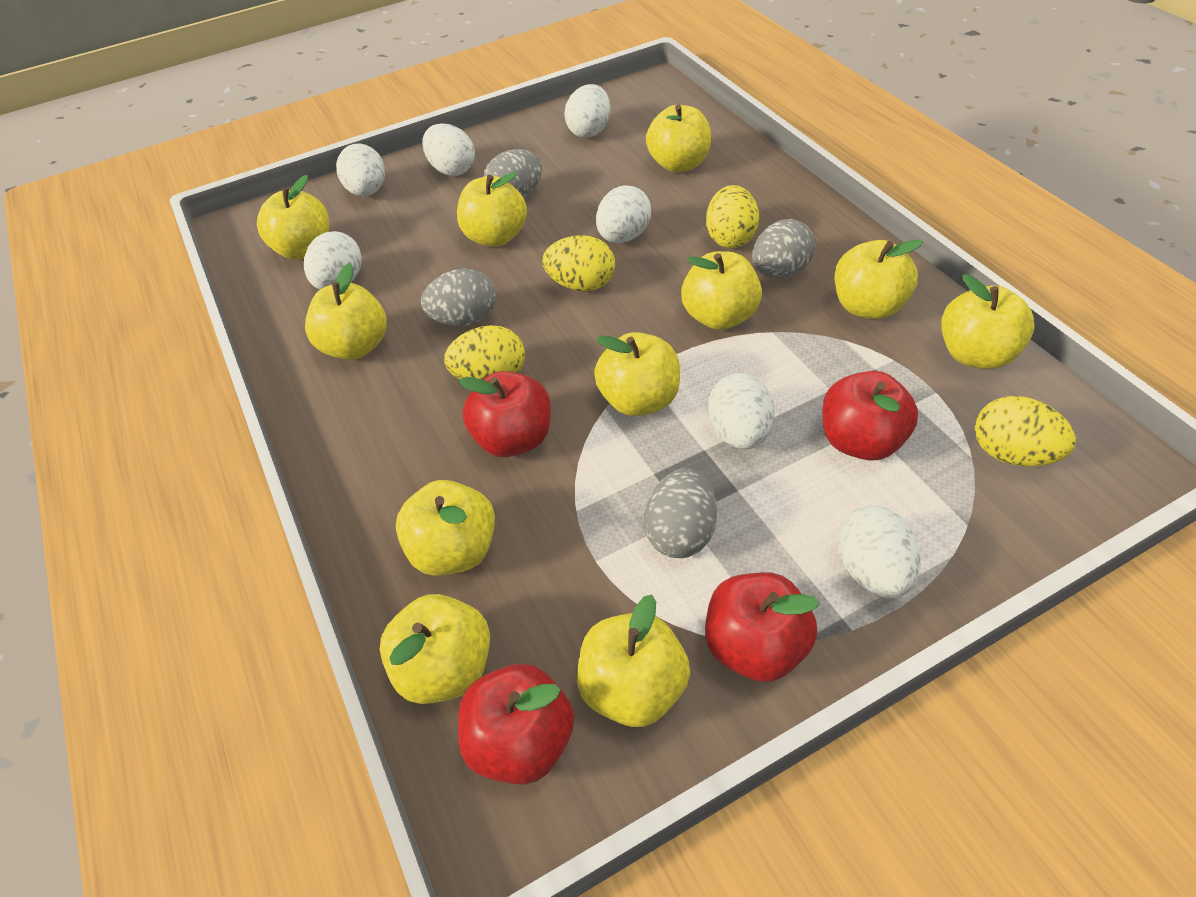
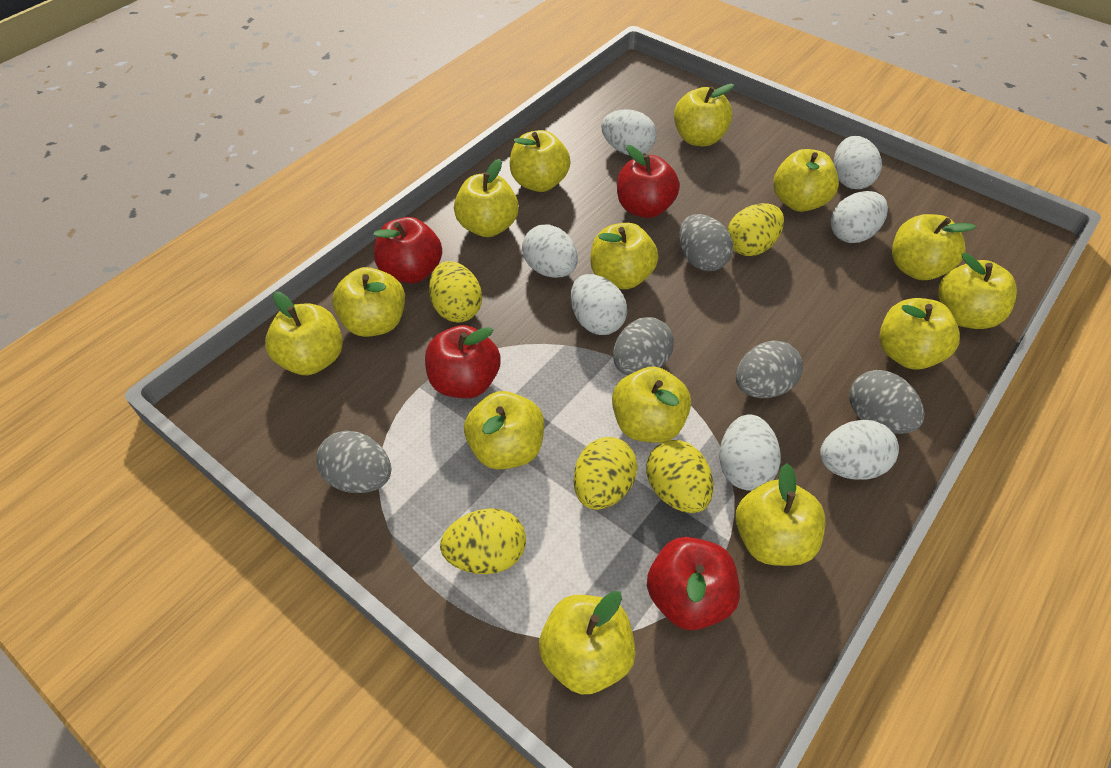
grey egg: [421,268,496,326] [483,149,542,198] [644,468,717,558] [752,219,816,279] = 4 -> [316,431,391,493] [613,317,674,375] [679,214,733,271] [736,341,803,398] [849,370,925,434] = 5
yellow apple: [257,175,329,260] [305,263,387,360] [380,594,490,704] [396,480,495,576] [457,172,527,247] [577,594,690,727] [594,332,680,416] [646,104,711,172] [681,251,762,330] [834,240,923,319] [941,274,1035,369] = 11 -> [265,292,343,375] [332,267,405,337] [454,159,519,237] [464,391,544,469] [510,130,571,192] [539,591,636,695] [590,223,658,289] [612,367,691,443] [674,84,734,146] [736,463,825,566] [774,149,839,212] [879,298,960,369] [892,214,976,280] [938,253,1017,329] = 14
yellow egg: [444,325,525,380] [542,235,615,291] [706,185,759,248] [975,396,1076,467] = 4 -> [429,261,482,322] [440,508,526,574] [574,437,637,510] [646,440,714,513] [727,203,784,256] = 5

